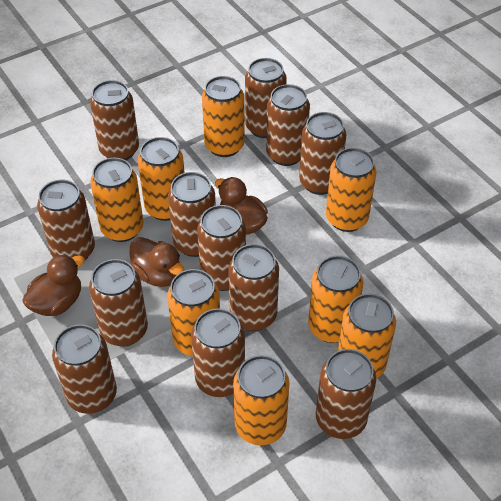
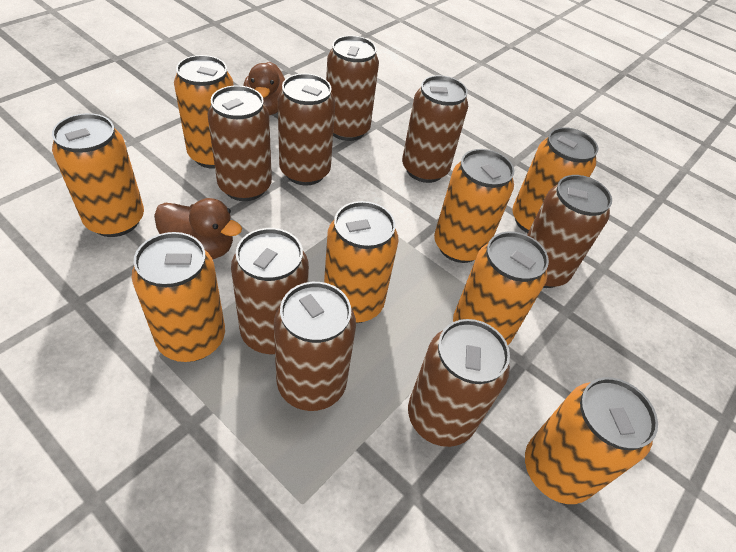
brown can: [37,180,95,260] [52,324,117,414] [89,259,148,347] [90,80,139,160] [168,172,216,257] [191,308,245,397] [197,205,246,291] [229,244,279,331] [245,58,287,138] [266,84,310,166] [299,112,347,195] [316,349,376,439] = 12 -> [207,85,272,201] [231,228,309,354] [274,282,356,411] [278,73,335,185] [326,35,379,141] [402,75,468,183] [408,319,510,447] [527,175,612,288] = 8
brown duck: [22,254,85,316] [129,237,184,287] [215,177,268,235] = 3 -> [154,198,242,259] [244,62,285,115] = 2

